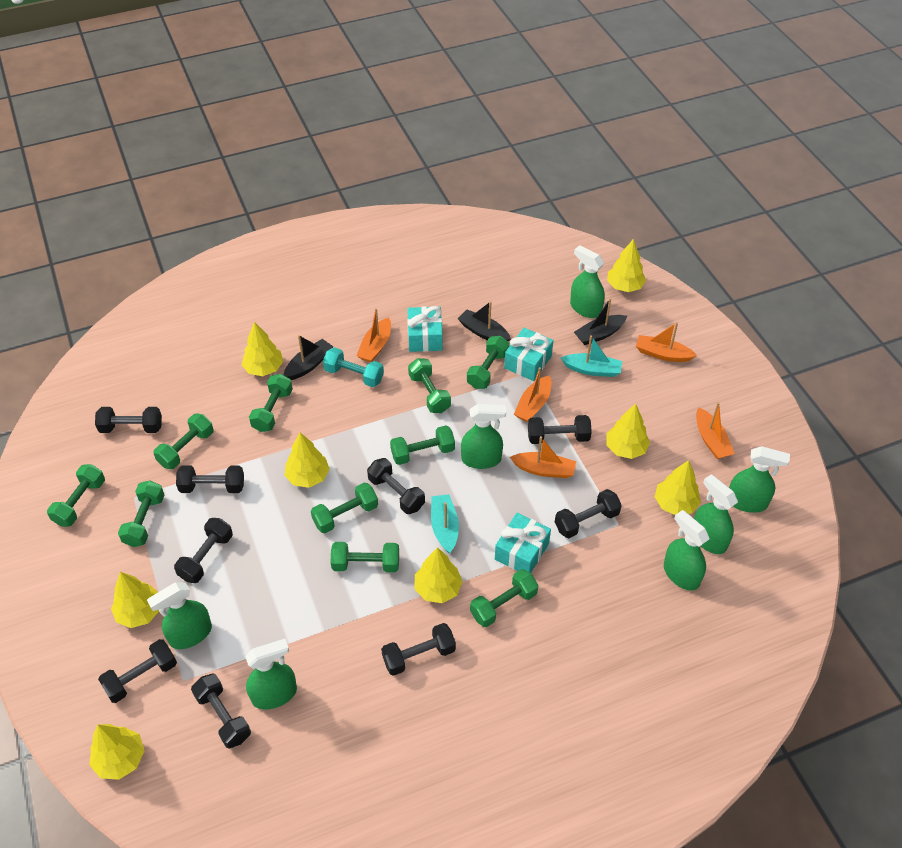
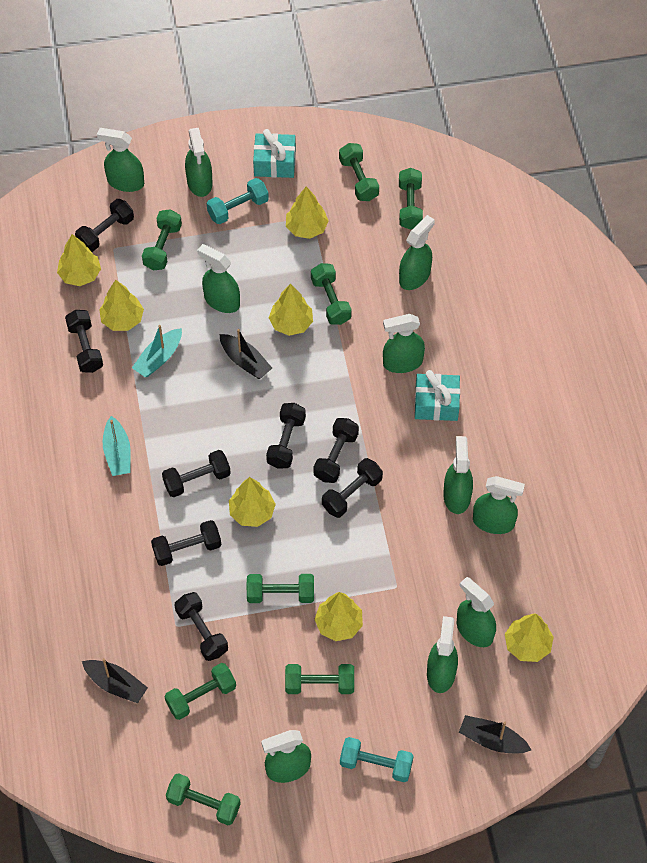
black dumbbell: [95,407,162,433] [98,639,177,703] [174,518,233,583] [176,465,244,493] [191,673,251,749] [367,458,425,514] [381,623,456,676] [528,415,592,444] [555,489,622,538] = 9 -> [65,310,103,373] [75,199,134,252] [151,520,221,566] [162,450,231,497] [175,592,228,661] [266,403,306,469] [314,418,359,483] [322,458,383,518] = 8
green dumbbell: [47,464,105,527] [118,480,164,547] [153,414,214,469] [249,374,293,432] [311,482,378,533] [331,542,399,572] [390,426,455,465] [408,358,451,413] [467,336,510,389] [470,569,538,627] = 10 -> [142,209,182,270] [164,663,236,720] [166,773,241,825] [247,574,314,603] [285,664,354,694] [311,263,352,325] [339,143,379,201] [399,168,423,230] = 8
green spray bottle: [147,583,212,649] [245,639,297,709] [461,404,506,469] [570,245,605,318] [664,510,709,591] [694,474,738,554] [729,446,790,513] = 7 -> [97,128,144,192] [185,128,213,197] [197,244,240,313] [261,730,311,783] [383,314,425,373] [399,215,435,290] [427,616,458,693] [443,436,473,514] [457,577,496,647] [473,476,525,534] = 10
orange boat: [357,308,391,362] [510,436,576,478] [514,367,551,422] [636,322,697,362] [696,402,735,459] = 5 -> none = 0
turquoise dumbbell: [323,347,384,387] = 1 -> [207,178,269,224] [340,737,414,782] = 2
turquoise gift: [407,306,443,352] [495,513,551,573] [504,328,554,381] = 3 -> [253,129,296,178] [415,370,460,421] = 2
yellow tree: [89,724,145,780] [111,572,159,628] [242,322,283,376] [284,433,330,488] [415,547,463,603] [606,404,650,459] [607,239,646,292] [655,460,701,515] = 8 -> [57,234,101,286] [99,280,144,331] [229,477,276,527] [269,284,313,336] [286,186,329,239] [314,592,363,641] [505,614,554,662] = 7

